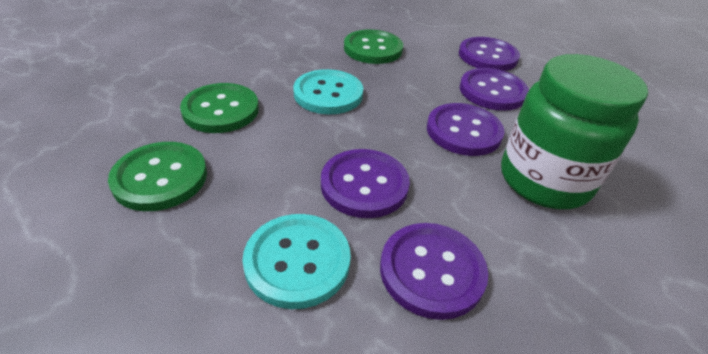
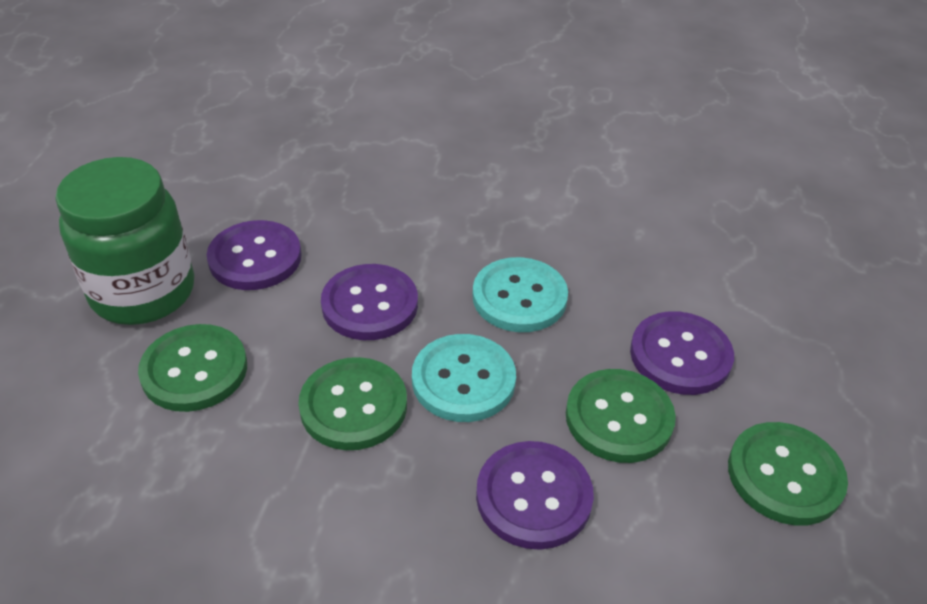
green button: [108,142,207,211] [180,83,259,133] [344,30,403,64] = 3 -> [138,324,247,412] [298,357,407,450] [566,369,676,463] [728,422,848,525] = 4
purple button: [321,149,410,218] [380,223,488,320] [427,103,505,156] [459,37,520,71] [460,68,529,111] = 5 -> [207,220,302,290] [321,264,418,340] [476,441,594,550] [630,311,734,395] = 4

